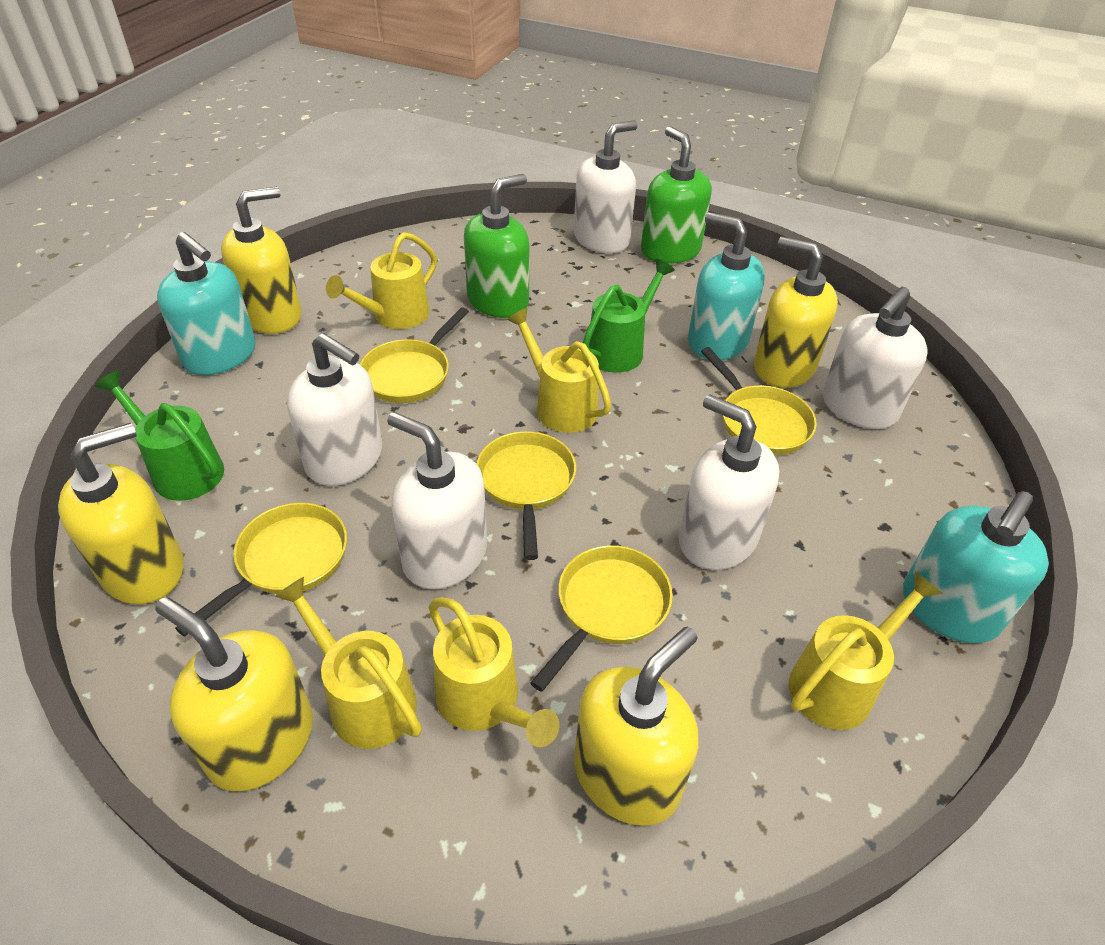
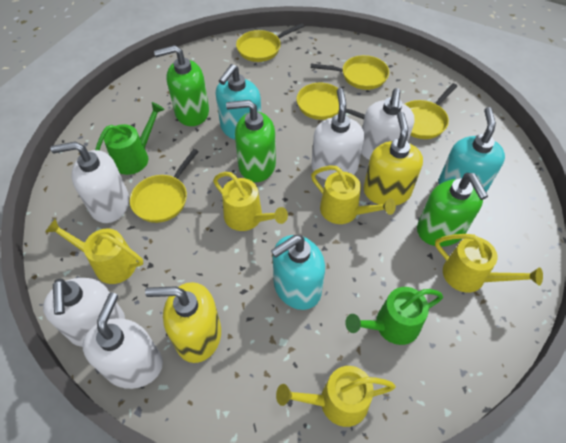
green soap dispenser: [464,174,530,318] [641,126,712,264] = 2 -> [154,45,209,126] [226,100,276,182] [417,173,488,247] = 3
yellow soap dispenser: [58,423,184,604] [155,597,313,791] [221,187,301,334] [574,627,699,826] [754,236,838,388] = 5 -> [145,282,221,363] [364,112,423,205] = 2

